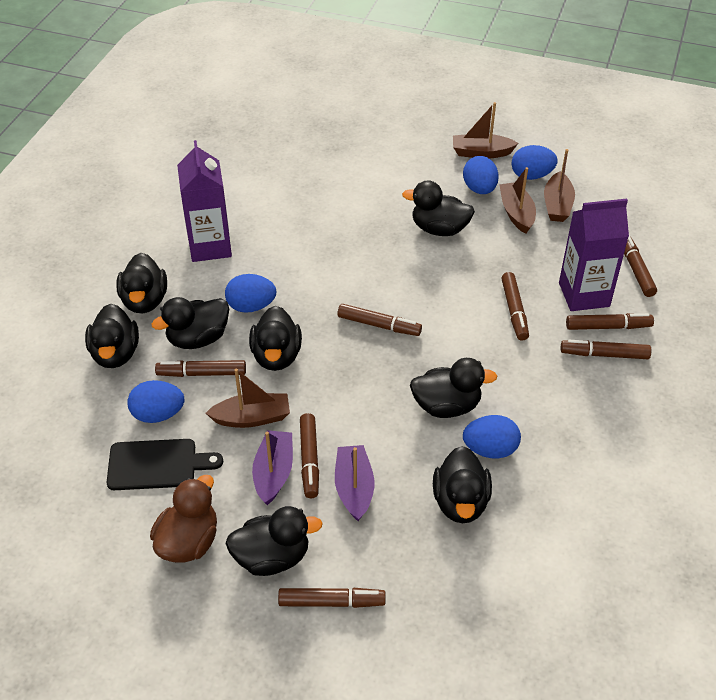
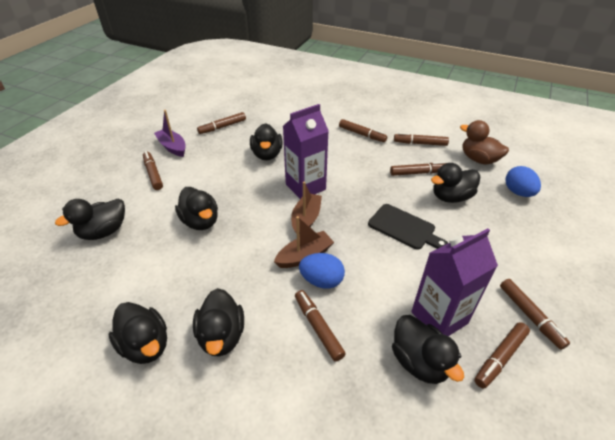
black duck: [85,304,139,368] [116,253,167,313] [151,297,229,349] [226,506,323,576] [249,306,302,371] [402,180,475,236] [410,358,497,418] [433,446,492,523] = 8 -> [55,199,125,240] [109,302,167,364] [175,187,218,230] [193,288,244,356] [250,123,283,160] [392,315,464,384] [431,163,480,203] = 7
blue egg: [127,380,184,423] [225,274,276,313] [463,156,499,194] [463,415,521,459] [512,145,557,180] = 5 -> [299,253,345,289] [505,166,541,197] = 2
brown boat: [206,369,290,428] [453,102,518,158] [499,167,536,234] [544,149,575,222] = 4 -> [274,216,334,268] [291,182,322,237] = 2
purple boat: [252,430,293,505] [335,445,375,521] = 2 -> [154,110,186,157] = 1

